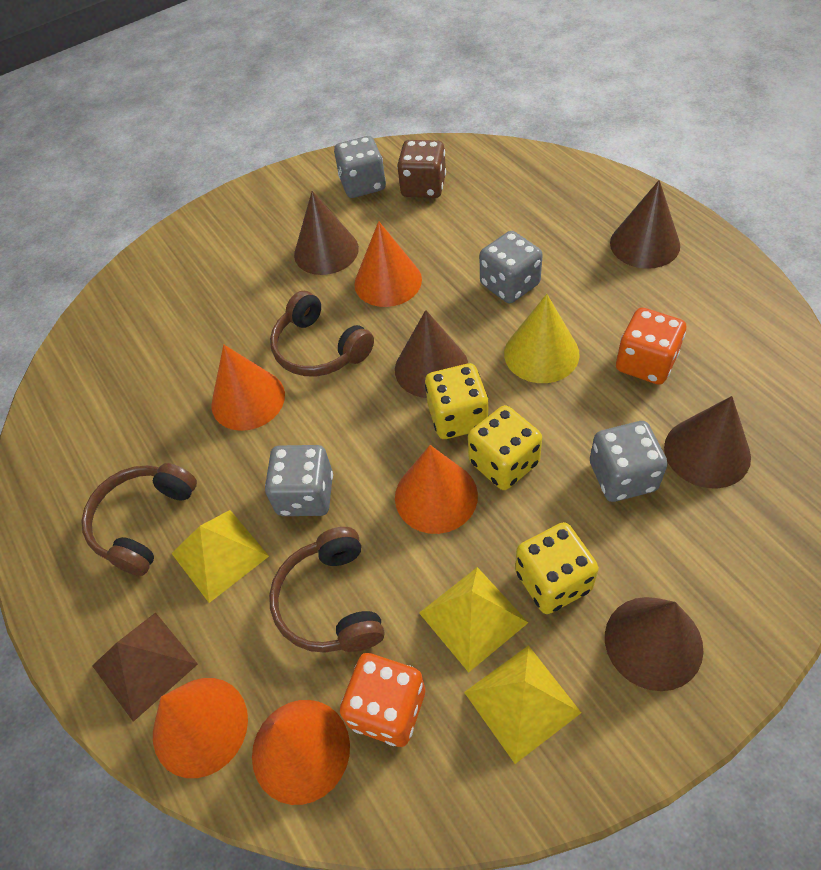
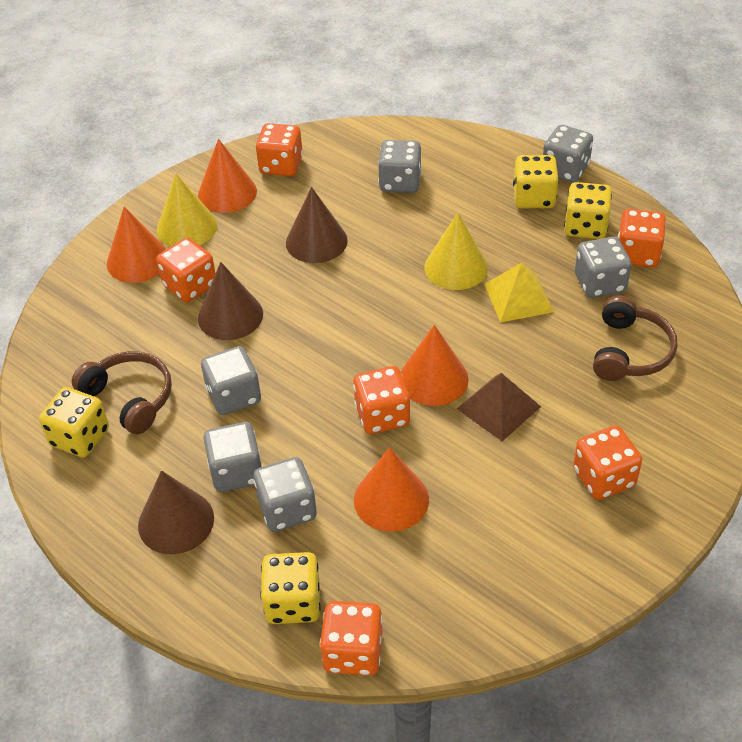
brown cone: [294,191,359,275] [395,310,468,398] [605,597,704,691] [610,180,680,269] [664,396,751,489] = 5 -> [138,470,214,554] [198,262,263,340] [286,187,348,263] = 3
brown dice: [397,140,446,198] = 1 -> none = 0
brown headphones: [81,463,197,576] [269,527,384,653] [270,291,374,376] = 3 -> [72,351,172,434] [593,295,678,381] = 2
grey dice: [265,445,333,516] [334,136,386,198] [480,231,543,303] [590,421,668,502] = 4 -> [201,346,261,415] [204,422,262,492] [254,457,317,532] [378,140,422,193] [543,125,593,183] [575,237,632,298] = 6
orange cone: [153,678,248,778] [211,344,285,431] [252,700,350,805] [354,221,422,307] [395,445,478,534] = 5 -> [107,207,166,283] [198,139,257,213] [354,447,429,532] [400,325,469,406] = 4
orange dice: [340,653,425,747] [616,308,686,385] = 2 -> [156,238,216,302] [256,123,303,176] [320,601,382,676] [353,366,410,434] [573,425,642,500] [617,209,666,268] = 6
yellow cone: [504,294,580,383] = 1 -> [157,174,217,247] [424,213,488,290] = 2
yellow dice: [425,363,489,439] [468,405,542,490] [515,522,599,614] = 3 -> [39,387,109,457] [260,552,321,624] [513,155,559,208] [564,182,612,239] = 4
yellow pyramid: [171,510,269,603] [419,567,528,672] [464,645,582,764] = 3 -> [484,262,554,323] = 1

